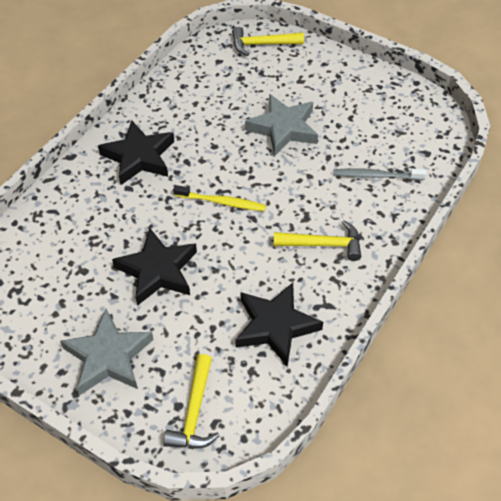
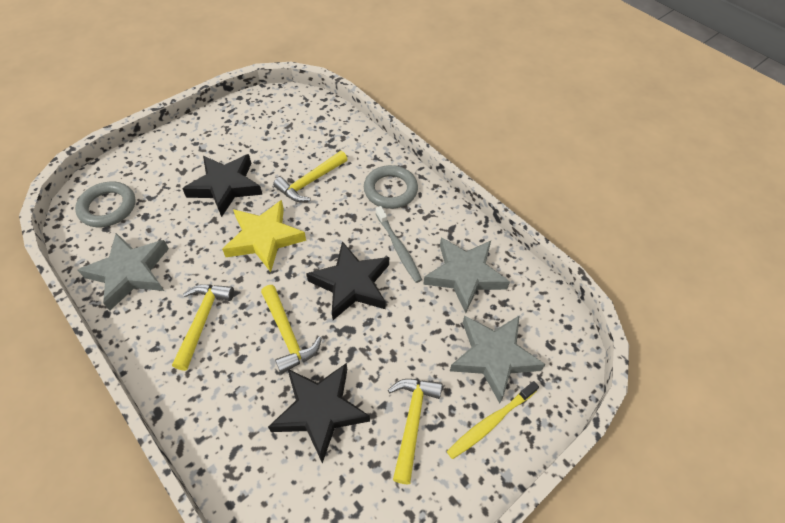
grey ring: none = 0 -> [75,182,136,227] [364,165,418,209] = 2
grey star: [60,309,154,395] [245,94,318,156] = 2 -> [78,233,169,311] [423,238,510,313] [450,315,546,403] = 3
yellow hammer: [163,354,220,449] [232,27,304,56] [274,220,361,261] = 3 -> [172,284,234,371] [261,285,322,374] [273,151,348,202] [388,379,442,484] = 4
yellow star: none = 0 -> [222,200,306,272] = 1

